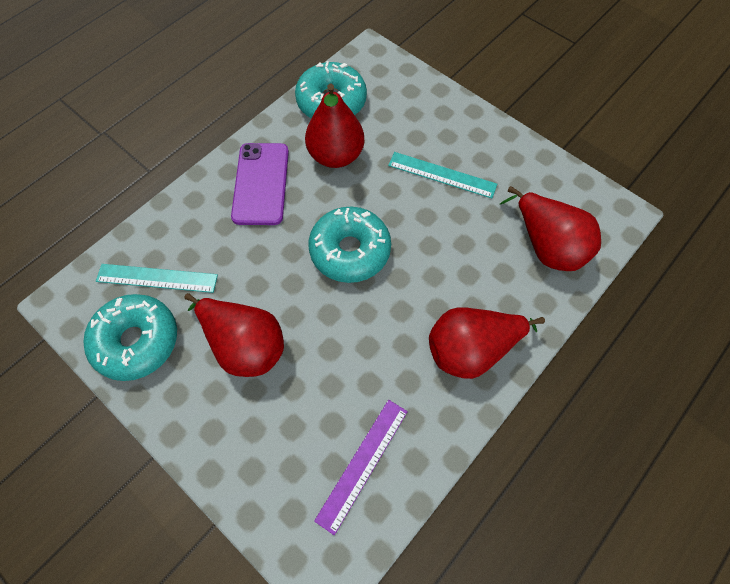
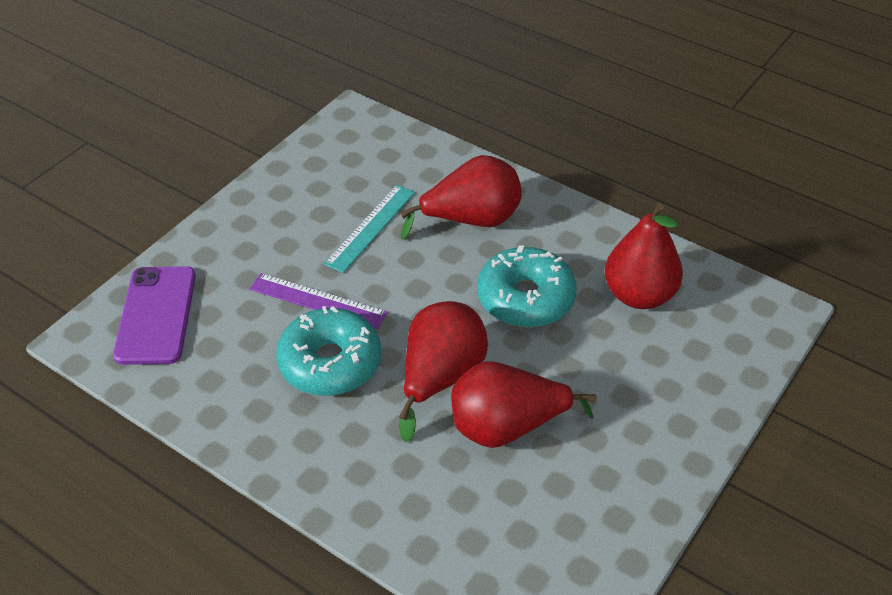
turquoise donut: [83,294,177,381] [295,61,367,118] [308,207,391,283] = 3 -> [276,306,381,396] [477,245,577,328] = 2
turquoise ruler: [96,264,218,293] [388,152,497,198] = 2 -> [324,185,415,273] = 1

